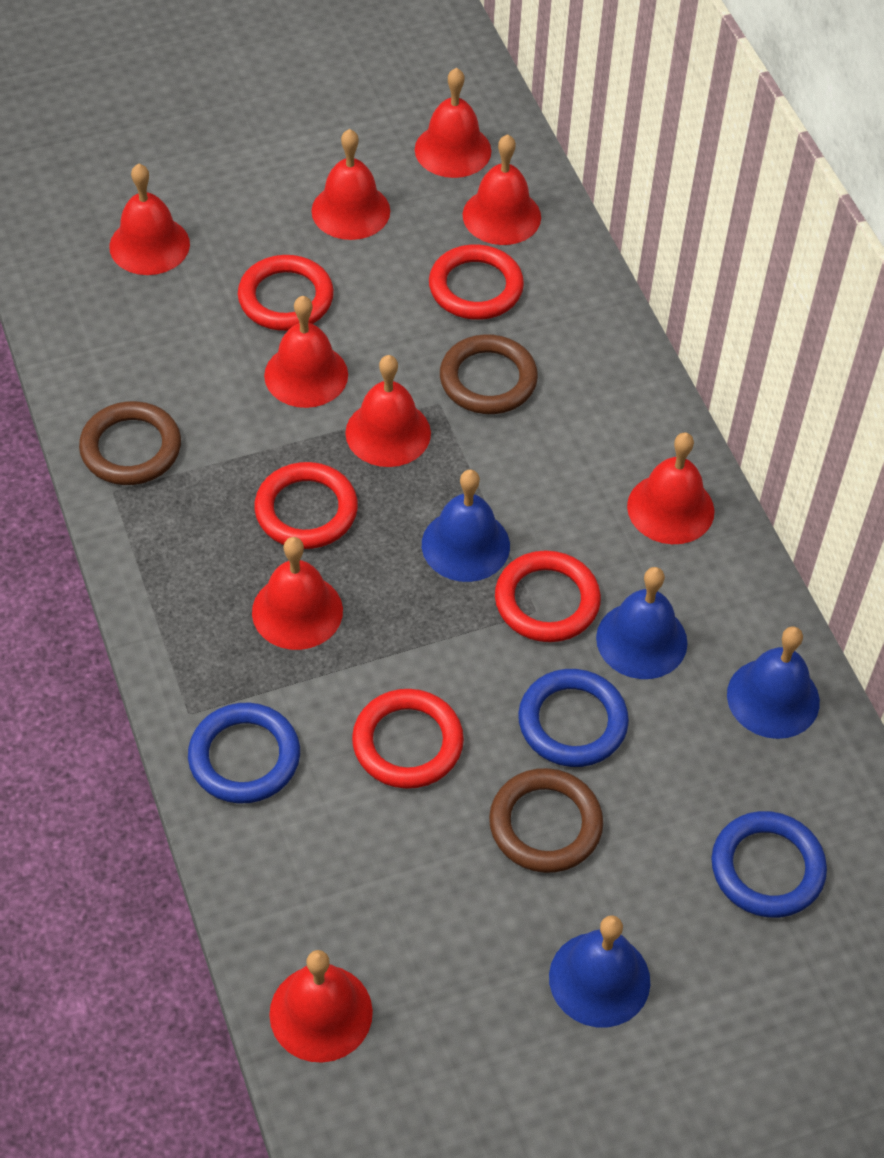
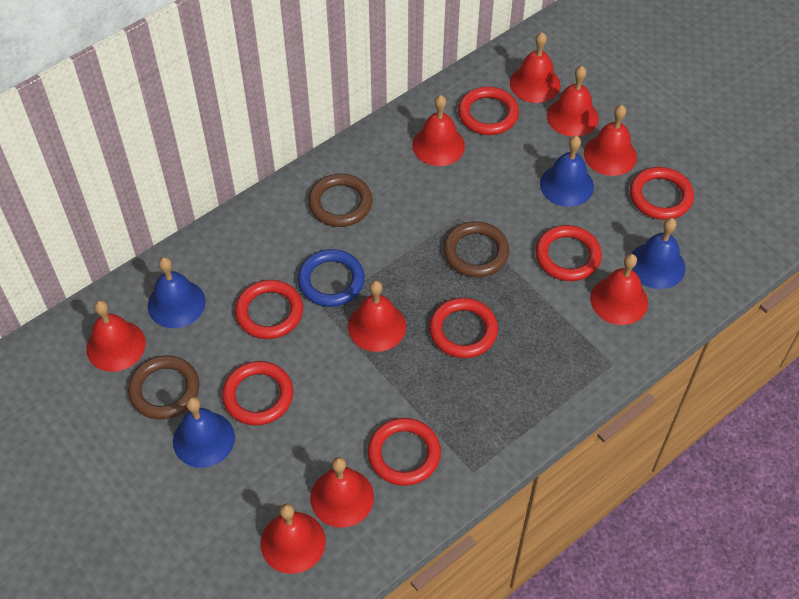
blue ring: [188,703,300,804] [518,669,629,767] [711,811,827,918] = 3 -> [298,249,365,307] = 1
red ring: [238,255,334,331] [254,462,358,549] [352,689,464,789] [429,245,524,320] [495,550,601,642] = 5 -> [222,361,293,426] [235,280,303,339] [368,418,441,486] [429,298,498,358] [458,87,519,135] [535,225,602,281] [630,167,694,220] = 7

